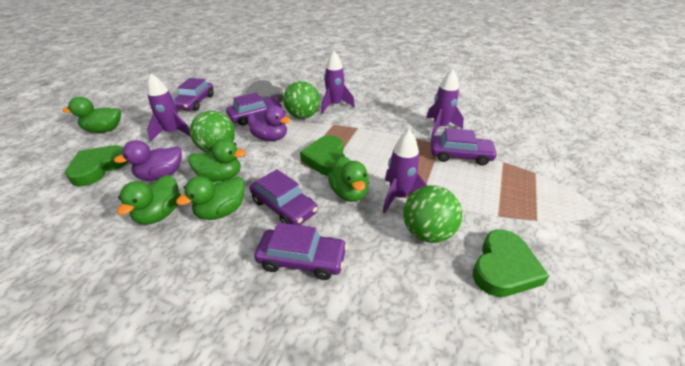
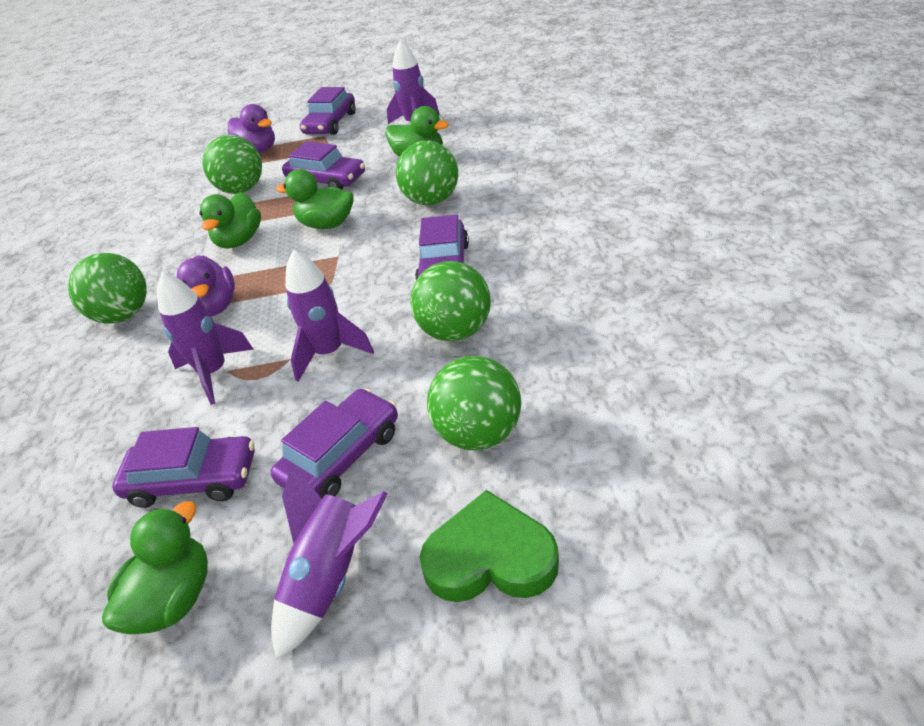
green ball: [190,111,235,153] [283,81,320,119] [403,185,462,243] = 3 -> [68,253,147,324] [202,135,262,194] [396,141,458,205] [410,261,491,341] [427,356,521,450] = 5
green duck: [63,97,121,133] [117,175,181,224] [176,176,245,220] [189,139,246,182] [328,157,369,202] = 5 -> [102,501,208,635] [199,192,261,249] [276,169,354,229] [385,106,449,157] = 4
green heart: [65,145,128,186] [300,135,345,176] [472,230,549,297] = 3 -> [420,490,559,602] = 1
grey heart: [246,80,283,102] = 1 -> none = 0

